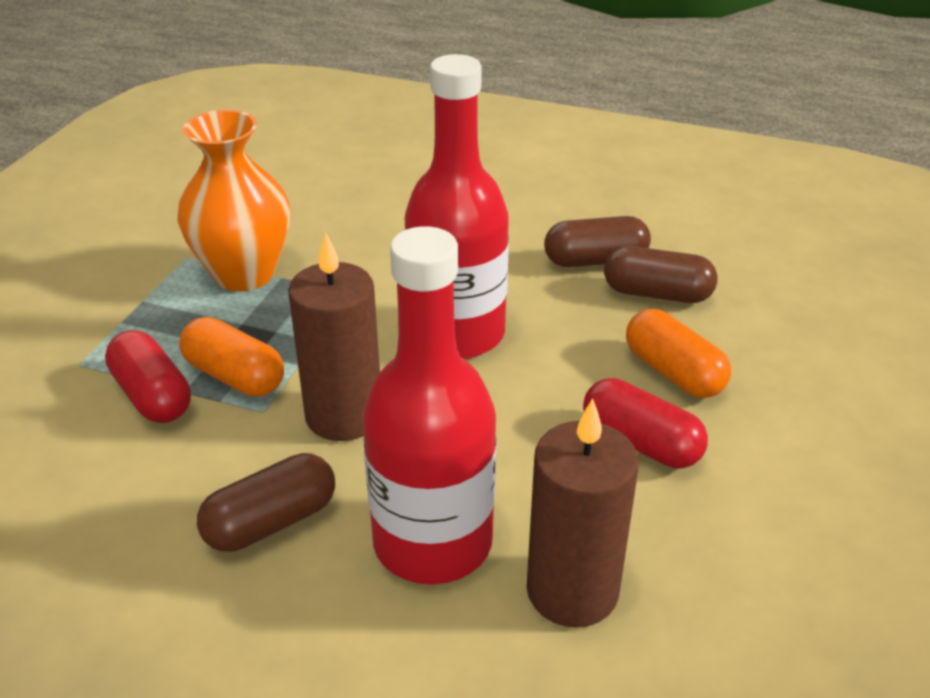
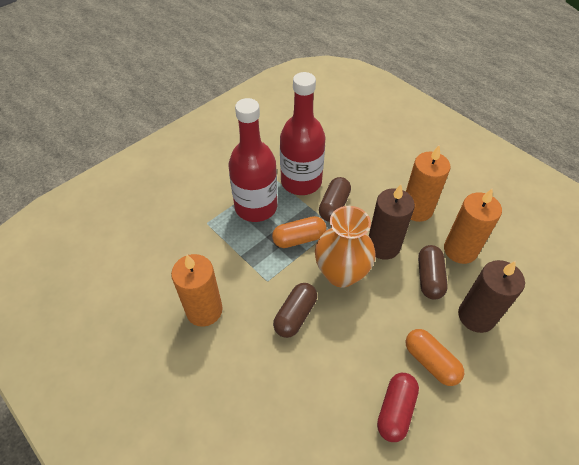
orange candle: none = 0 -> [171,254,223,327] [406,145,450,222] [444,188,502,264] = 3
red capsule: [105,330,191,423] [583,378,708,468] = 2 -> [377,373,419,442] = 1

